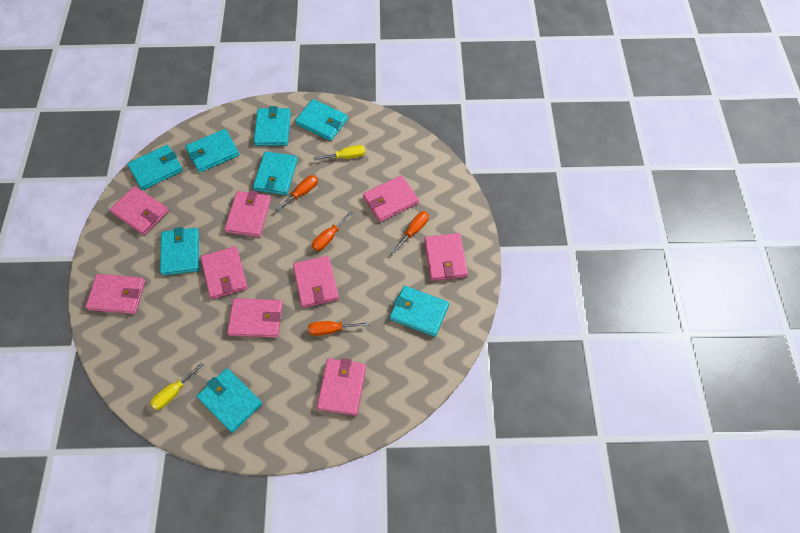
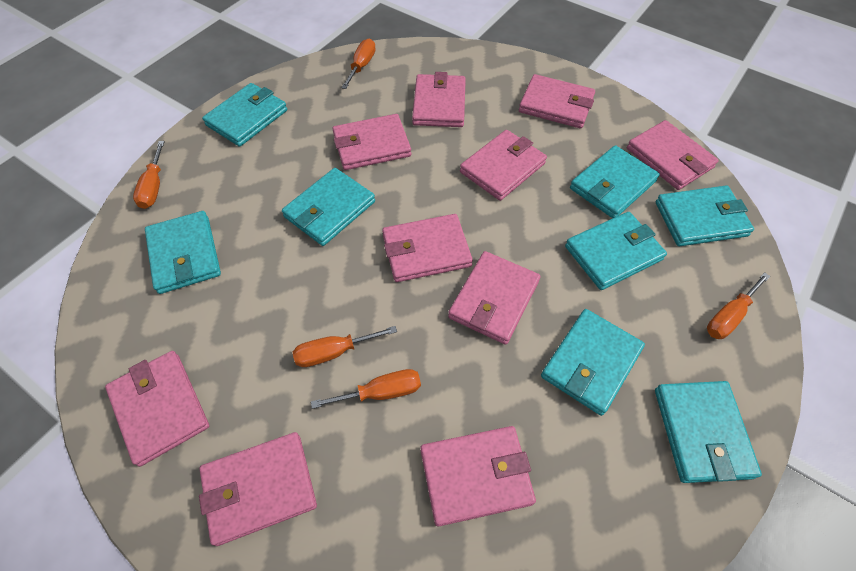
orange screwdriver: [275,175,318,212] [308,321,368,336] [312,211,353,251] [392,211,429,253] = 4 -> [133,141,165,209] [293,326,397,367] [311,369,421,409] [341,39,376,89] [707,272,770,339] = 5
pink wallet: [86,274,145,314] [110,186,169,235] [201,246,248,299] [225,191,271,237] [227,298,283,338] [293,256,339,308] [317,358,366,416] [363,175,419,222] [424,233,468,281] = 9 -> [105,351,209,467] [199,432,317,546] [333,114,411,170] [382,214,473,282] [412,72,466,127] [420,426,536,526] [448,251,541,345] [460,130,547,201] [519,74,595,128] [627,120,719,190] = 10
yellow screwdriver: [150,363,204,410] [314,145,365,161] = 2 -> none = 0

